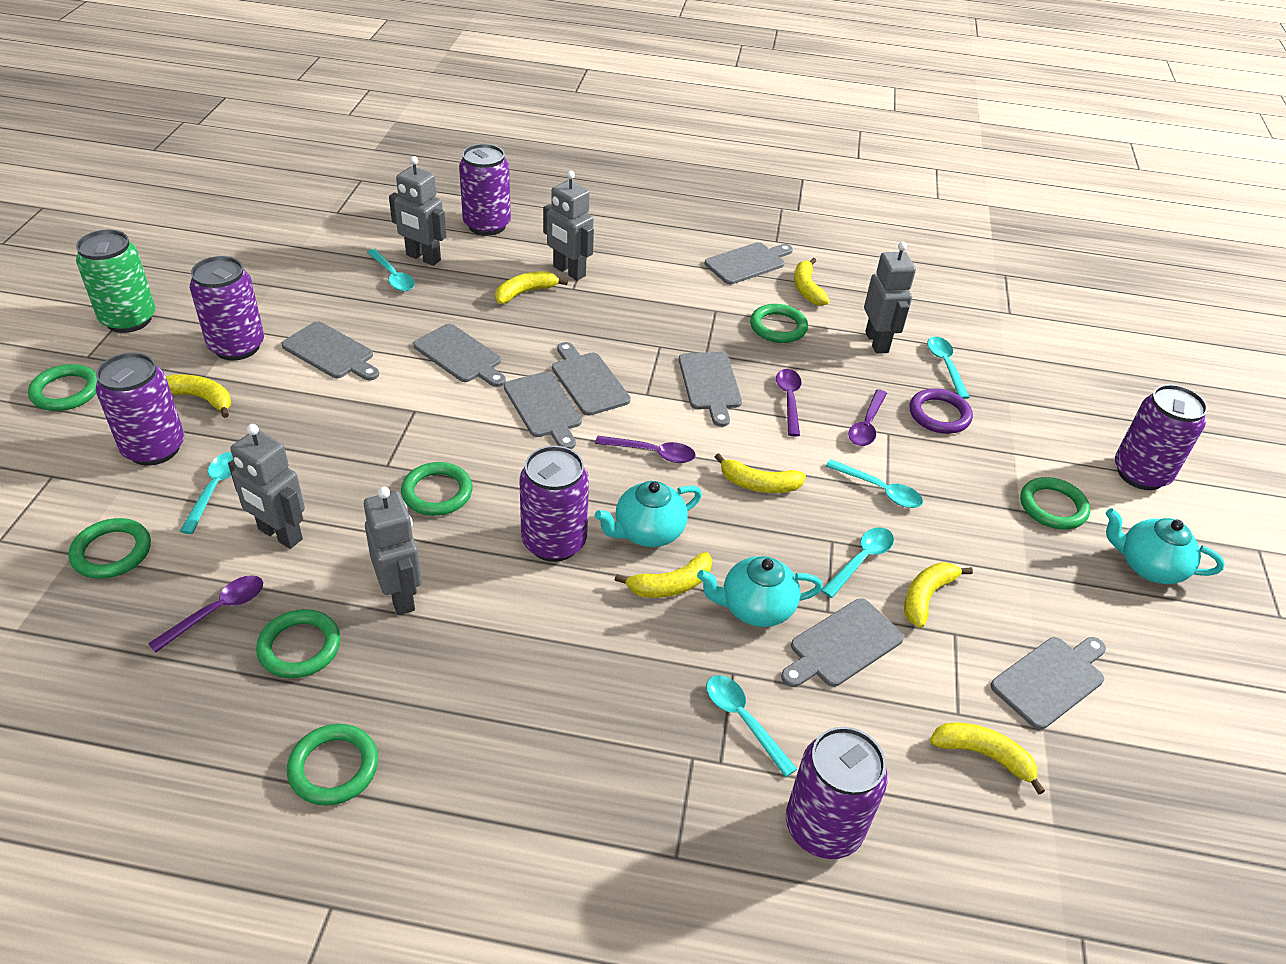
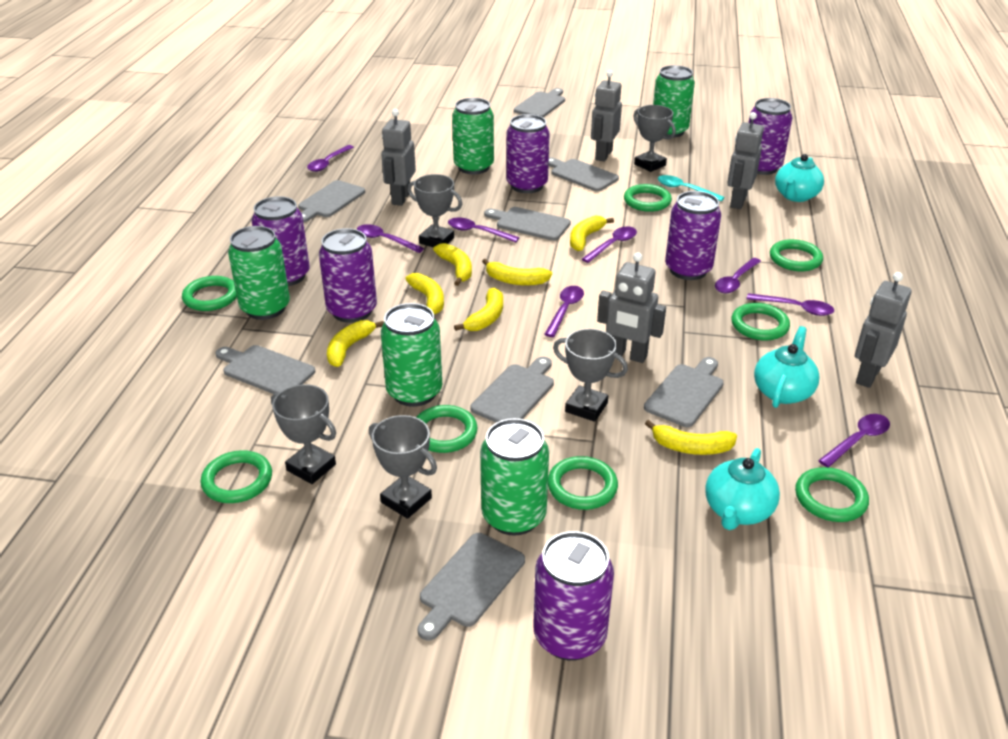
green can: [76,230,155,333] = 1 -> [228,226,290,320] [381,303,442,407] [452,98,494,174] [480,418,549,536] [653,65,695,138] = 5
green ring: [28,364,97,411] [68,518,151,579] [256,609,341,678] [287,724,378,806] [401,462,472,516] [750,304,808,343] [1020,477,1090,530] = 7 -> [182,276,237,311] [201,450,272,503] [416,405,478,453] [548,456,618,510] [624,184,672,212] [731,303,790,341] [770,239,823,271] [795,467,869,522] = 8
grey trophy: none = 0 -> [271,384,336,484] [369,415,437,519] [407,174,462,247] [553,328,628,422] [633,105,676,172] = 5
purple ring: [910,388,973,434] = 1 -> none = 0
purple spoon: [148,575,263,652] [595,436,696,463] [776,369,802,437] [848,389,887,446] = 4 -> [307,145,354,172] [357,224,424,253] [448,218,519,242] [544,286,584,337] [582,226,637,263] [715,258,761,293] [747,293,834,316] [818,414,890,467] = 8
turquoise spoon: [180,452,233,534] [367,249,415,291] [706,675,797,777] [821,527,894,598] [826,459,923,508] [927,337,970,399] = 6 -> [658,175,725,201] = 1

